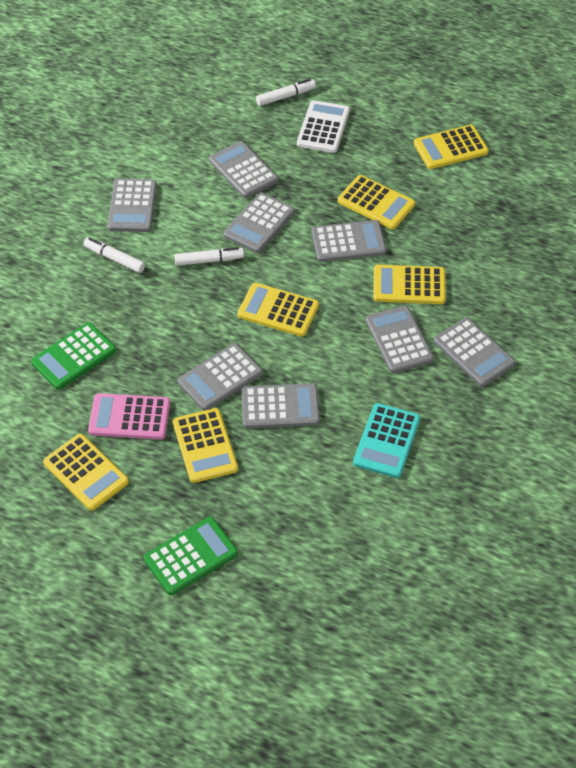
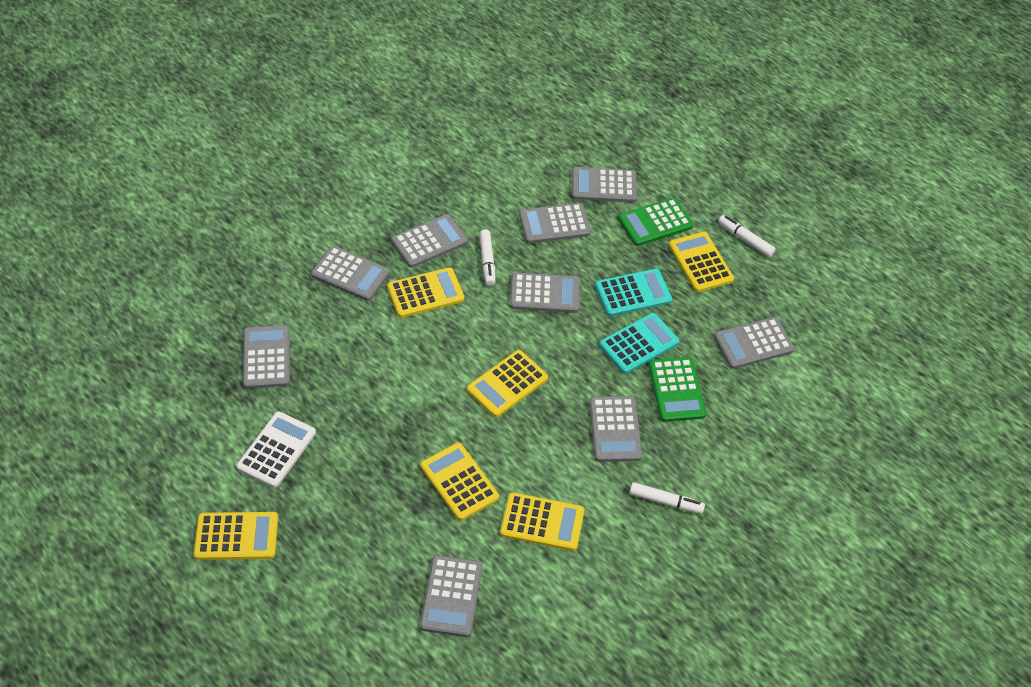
grey calculator: [107,179,157,232] [177,343,263,411] [209,141,278,198] [223,193,295,253] [241,383,320,428] [311,220,386,262] [365,305,434,373] [434,317,515,387] = 8 -> [243,325,290,389] [311,246,390,301] [391,214,468,268] [420,555,482,637] [510,273,580,313] [519,203,591,243] [572,167,637,202] [589,396,642,462] [714,317,794,369] = 9
pink calculator: [88,393,170,440] = 1 -> none = 0
turquoise calculator: [353,403,420,478] = 1 -> [595,269,672,316] [599,313,679,374] = 2

